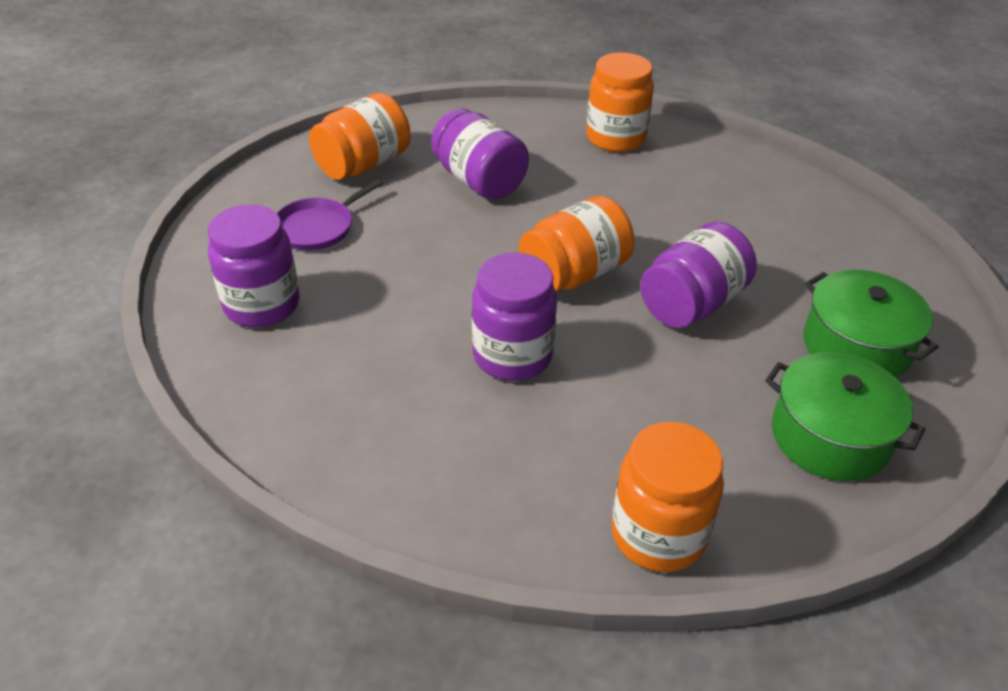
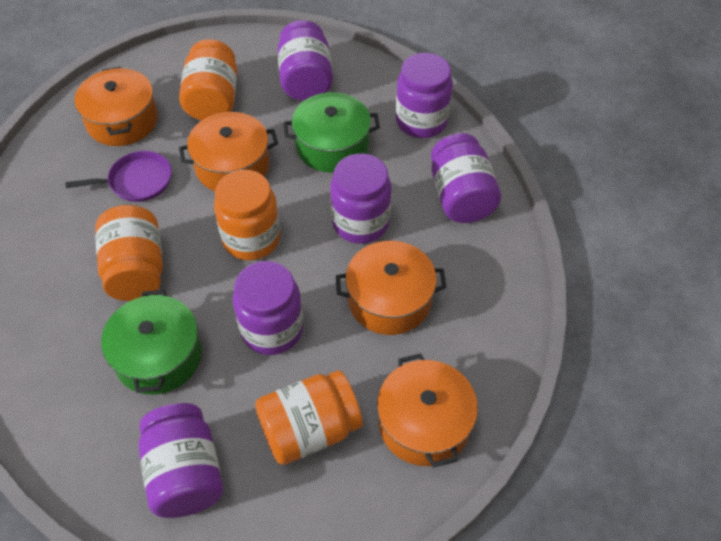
orange pot: none = 0 -> [74,67,158,146] [179,112,278,191] [336,241,447,335] [377,353,478,468] = 4
purple jar: [207,205,300,327] [431,108,529,200] [472,252,557,381] [640,222,757,328] = 4 -> [138,403,223,518] [233,261,303,355] [277,20,333,101] [330,154,391,244] [396,53,453,138] [431,133,501,223] = 6

